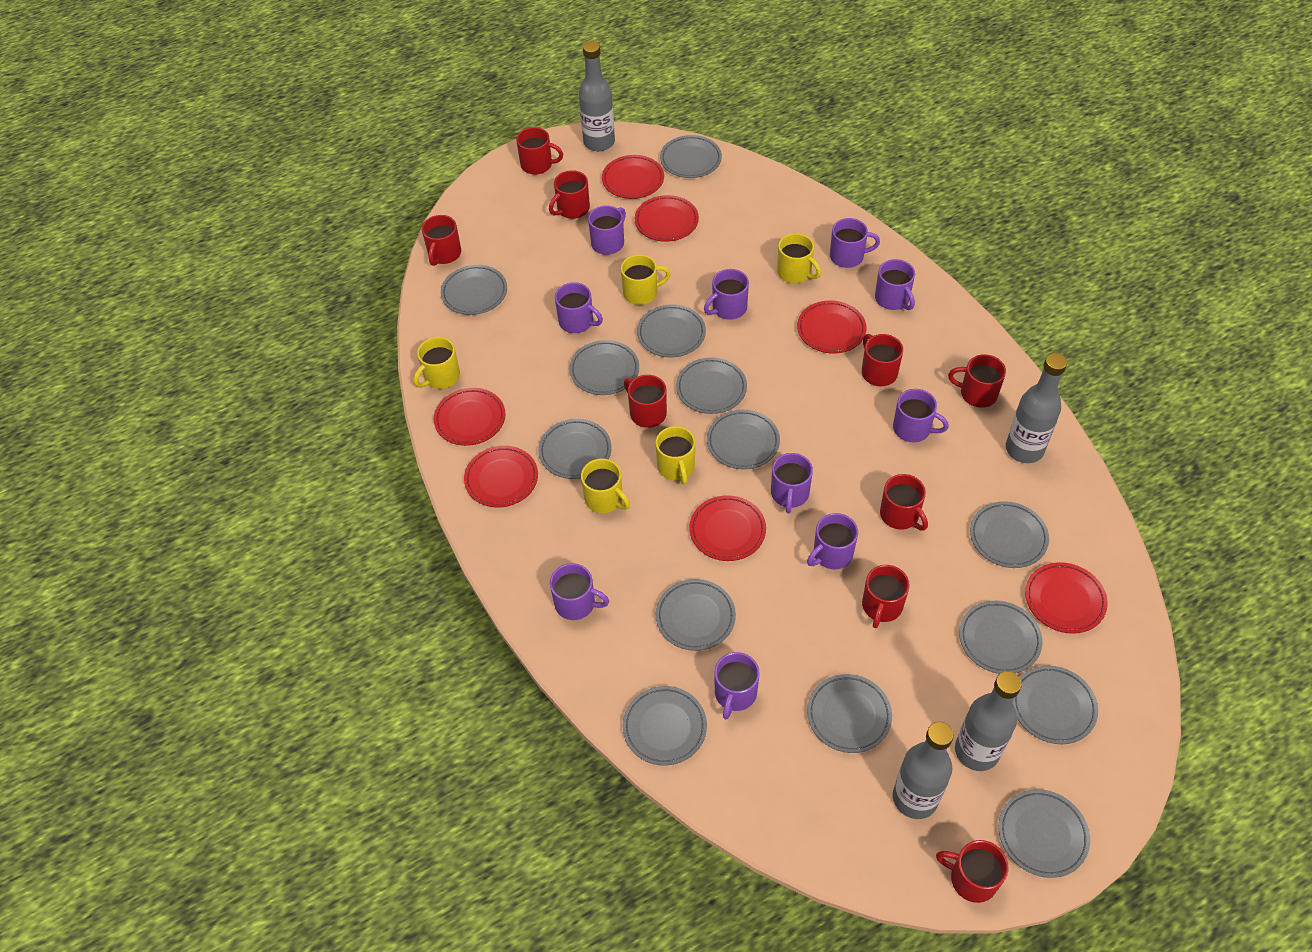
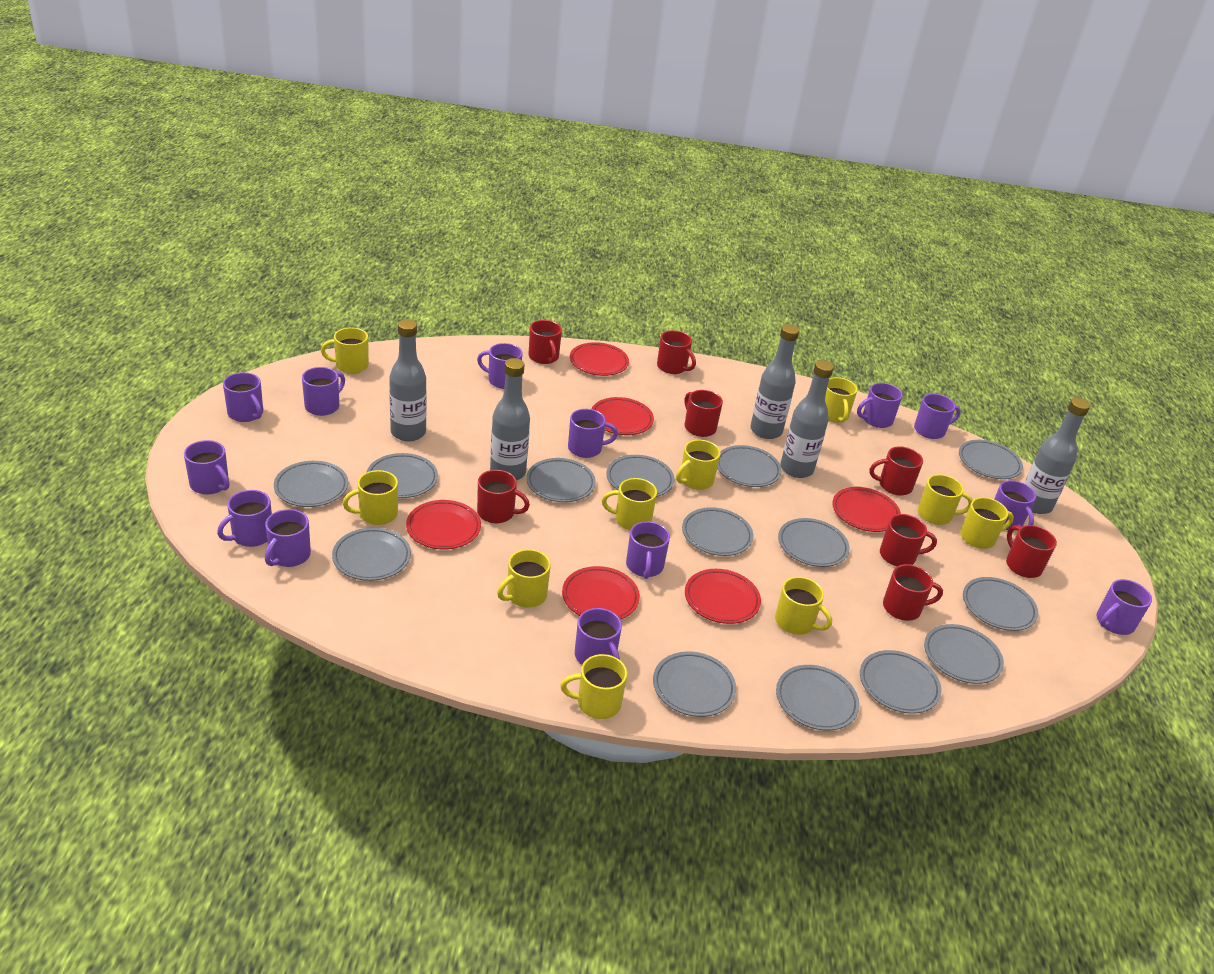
grey bottle: [579,41,615,151] [893,722,954,819] [955,671,1022,771] [1006,353,1067,463] = 4 -> [389,319,427,441] [490,358,530,480] [750,324,799,439] [780,360,834,478] [1024,398,1090,514] = 5
purple mug: [550,563,609,620] [555,282,603,333] [588,206,626,255] [704,269,749,320] [714,652,760,719] [771,453,813,513] [807,513,858,569] [830,218,880,268] [875,259,915,310] [893,389,949,442] = 10 -> [184,440,229,494] [217,490,272,547] [223,372,263,422] [265,509,311,567] [302,367,345,416] [477,343,523,389] [568,409,618,458] [575,608,622,665] [626,521,670,579] [857,383,903,428] [914,394,961,439] [994,480,1036,530] [1097,579,1152,635] = 13
red mug: [422,215,461,266] [516,127,563,174] [549,170,590,219] [624,375,667,428] [862,334,903,386] [862,565,910,628] [880,474,928,530] [936,840,1009,903] [948,354,1006,408] = 9 -> [477,470,530,523] [529,320,562,364] [657,330,696,374] [685,390,723,437] [869,446,923,496] [880,514,937,566] [883,564,943,621] [1006,525,1057,578] = 8
red plate: [434,388,505,446] [464,446,538,508] [602,155,664,199] [635,195,699,242] [689,495,766,561] [797,301,867,354] [1025,562,1108,634] = 7 -> [406,500,481,549] [562,566,640,620] [570,342,629,376] [591,397,654,435] [685,569,761,624] [832,487,901,532] = 6
yellow mug: [414,337,460,389] [581,458,630,513] [621,255,671,305] [655,426,695,485] [777,233,821,283] = 5 -> [321,328,369,374] [342,470,398,525] [497,549,551,608] [561,654,627,719] [602,478,657,530] [676,440,720,490] [775,577,832,635] [825,377,857,423] [918,474,973,525] [960,497,1014,549] = 10

